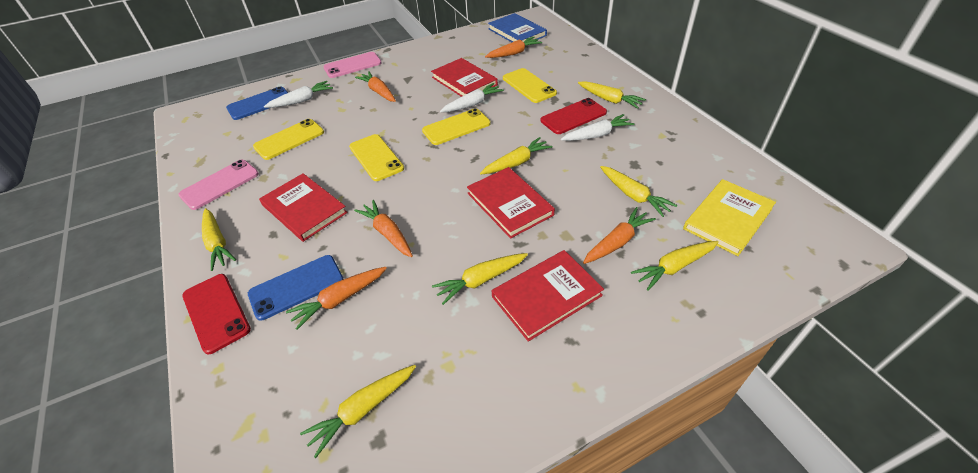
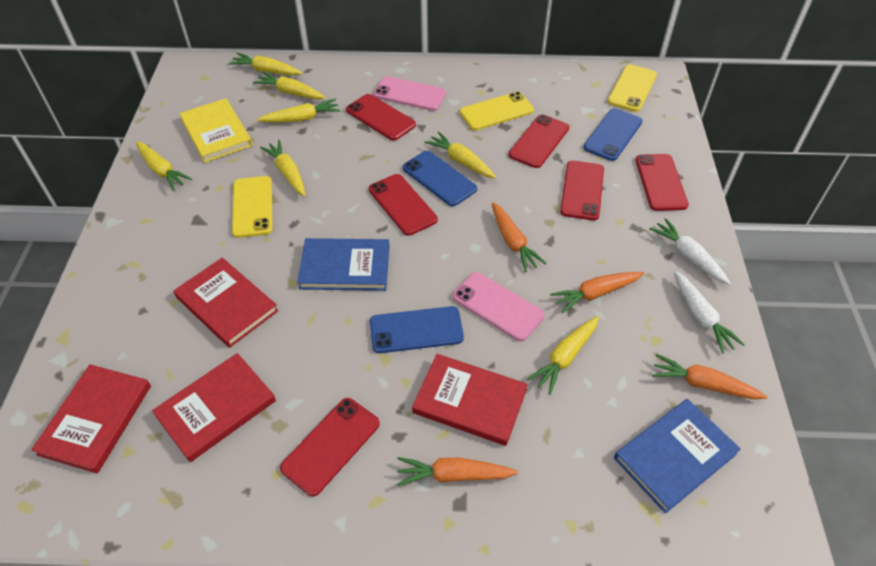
blue book: [488,13,547,42] = 1 -> [297,238,390,291] [614,399,741,513] = 2
blue phone: [226,86,288,120] [248,255,343,321] = 2 -> [370,306,464,353] [403,151,477,206] [583,108,642,161] = 3
orange carrot: [286,267,387,330] [354,200,413,257] [355,71,396,102] [485,37,542,58] [583,207,656,264] = 5 -> [397,457,518,486] [492,202,547,272] [550,272,644,313] [652,354,768,399] = 4
red phone: [182,274,251,354] [540,98,607,134] = 2 -> [280,398,380,497] [346,94,416,141] [369,174,438,236] [509,115,569,168] [560,161,604,221] [635,154,689,211] = 6
white carrot: [264,81,333,108] [440,83,504,112] [561,114,634,141] = 3 -> [649,218,731,285] [674,271,745,354] = 2
yellow phone: [253,119,324,160] [349,134,404,181] [422,108,491,145] [503,68,557,103] = 4 -> [232,176,273,238] [460,91,534,130] [608,64,657,112] = 3

